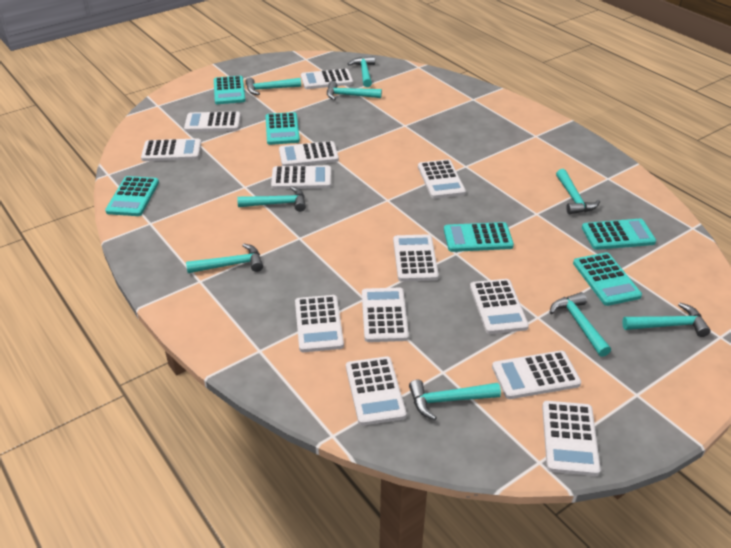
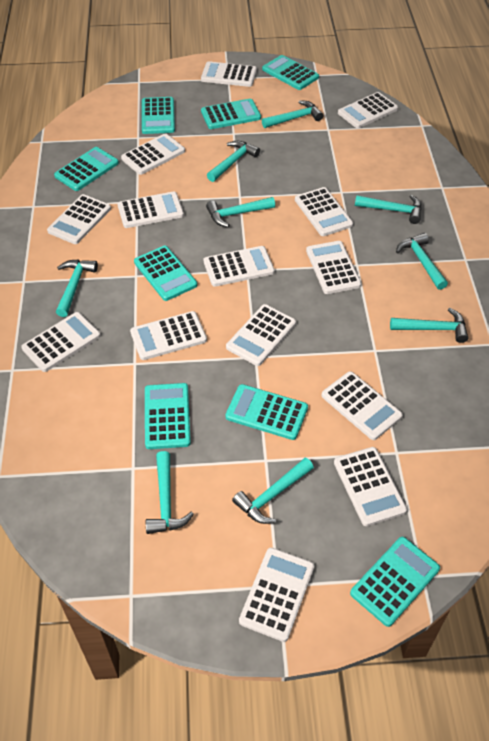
turquoise calculator: [105,176,159,216] [214,76,246,104] [266,112,300,145] [444,222,514,252] [573,252,642,306] [582,219,656,250] = 6 -> [54,147,119,191] [134,246,197,301] [142,97,175,134] [145,383,191,449] [201,99,261,129] [226,384,308,440] [262,55,319,90] [350,537,440,627] = 8
white calculator: [141,138,201,161] [184,111,241,132] [271,165,331,189] [279,141,339,166] [295,295,344,352] [301,69,353,89] [346,356,407,426] [362,288,409,342] [393,234,439,282] [418,159,466,199] [470,279,529,334] [492,351,581,399] [542,401,601,476] = 13 -> [21,312,100,372] [47,194,111,244] [118,191,184,228] [121,133,185,175] [130,311,207,360] [201,61,257,87] [203,246,275,287] [226,304,296,366] [239,548,314,642] [295,187,353,236] [306,241,361,294] [321,371,403,440] [334,447,407,526] [338,92,398,128] = 14

